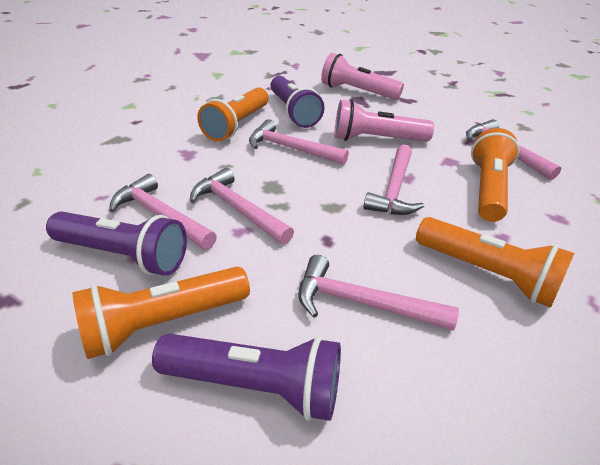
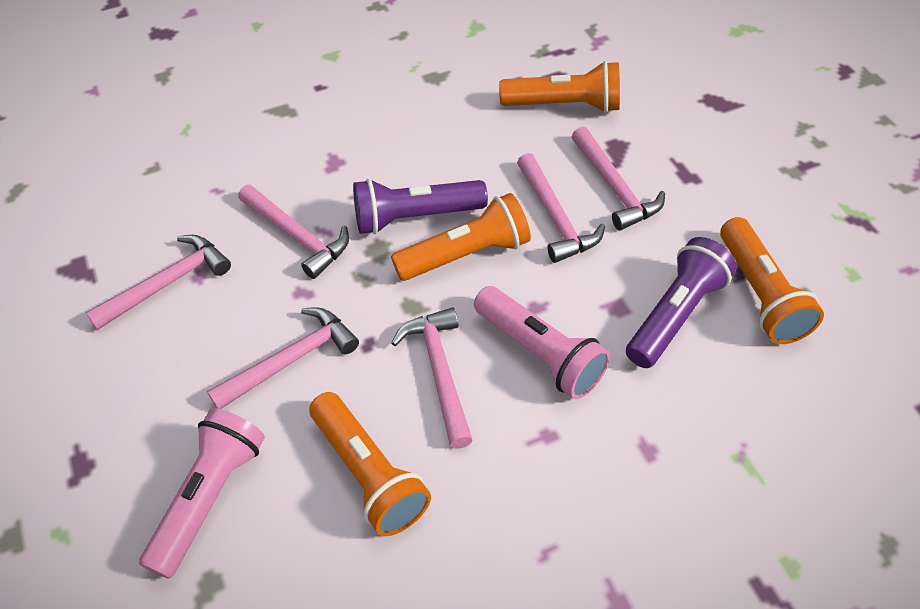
purple flashlight: [46,211,187,276] [152,334,341,421] [271,76,324,128] = 3 -> [353,179,488,234] [626,237,737,368] = 2

